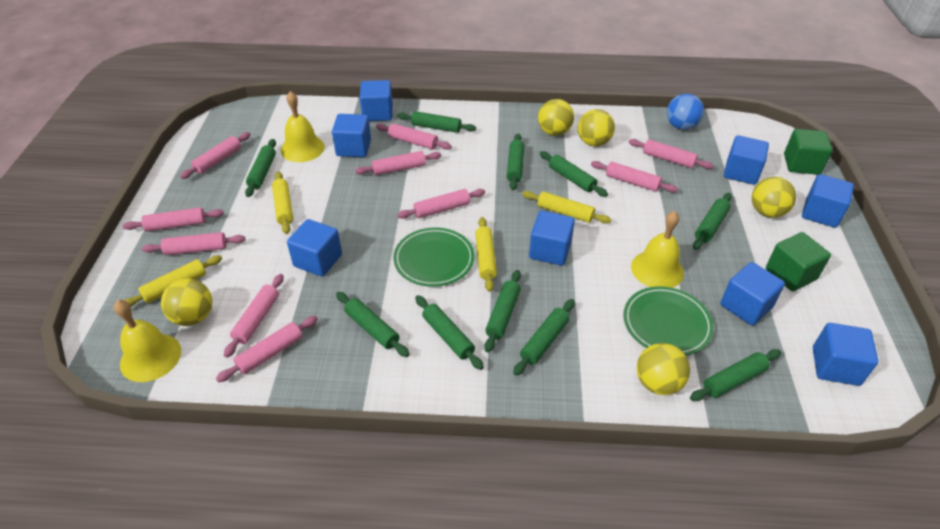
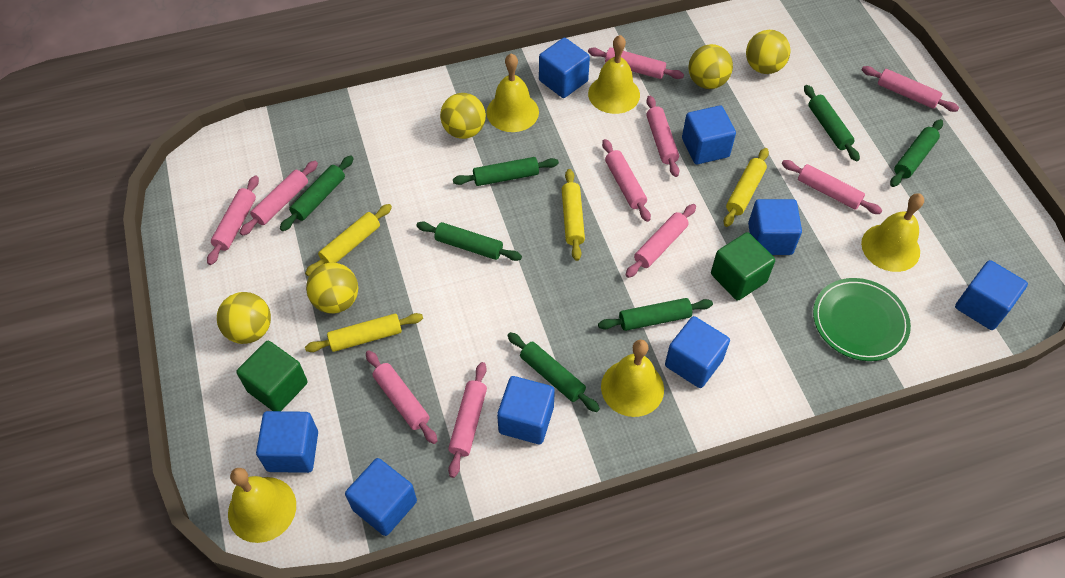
blue ball: [667,94,704,130] = 1 -> none = 0
green plate: [393,228,475,287] [623,286,714,356] = 2 -> [813,278,911,361] = 1
green rolling pin: [245,139,276,197] [336,292,410,357] [397,111,476,133] [415,295,484,370] [484,270,521,352] [507,134,524,190] [513,299,575,376] [540,151,608,197] [690,349,781,401] [693,193,732,250] = 10 -> [280,155,354,231] [416,221,522,261] [453,157,559,186] [507,332,600,412] [598,298,713,331] [804,85,860,162] [890,119,943,187] = 7
yellow bell: [114,300,181,382] [281,91,325,162] [631,211,684,288] = 3 -> [228,468,296,543] [486,53,539,132] [588,35,640,114] [601,340,664,417] [861,193,924,272] = 5

